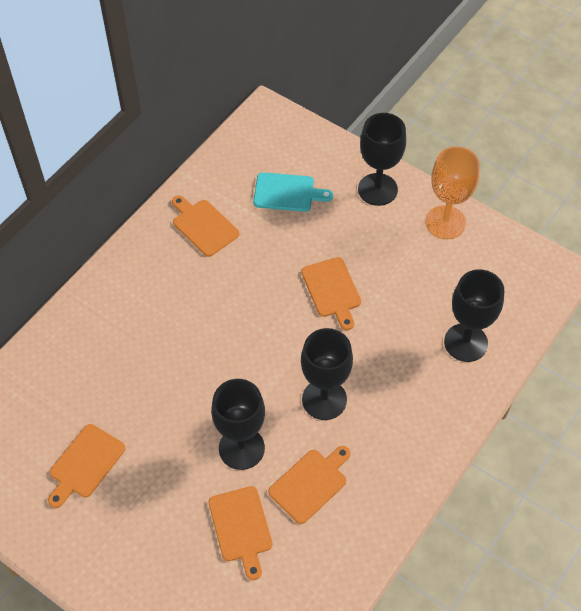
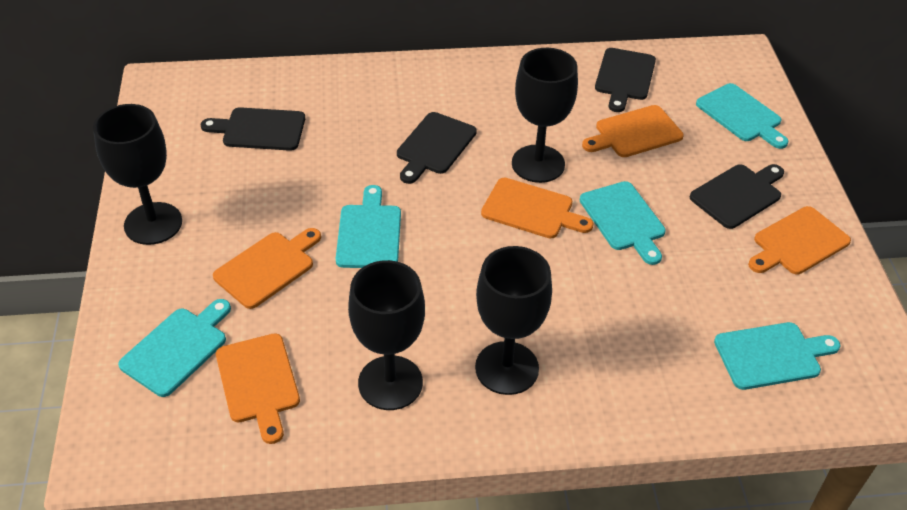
black cutting board: none = 0 -> [201,107,305,151] [397,112,477,184] [595,48,656,112] [690,164,784,229] = 4
orange goblet: [425,146,479,239] = 1 -> none = 0
turquoise cutting board: [253,172,333,212] = 1 -> [118,299,231,397] [336,185,401,268] [579,181,666,265] [696,83,789,149] [714,322,840,390] = 5

